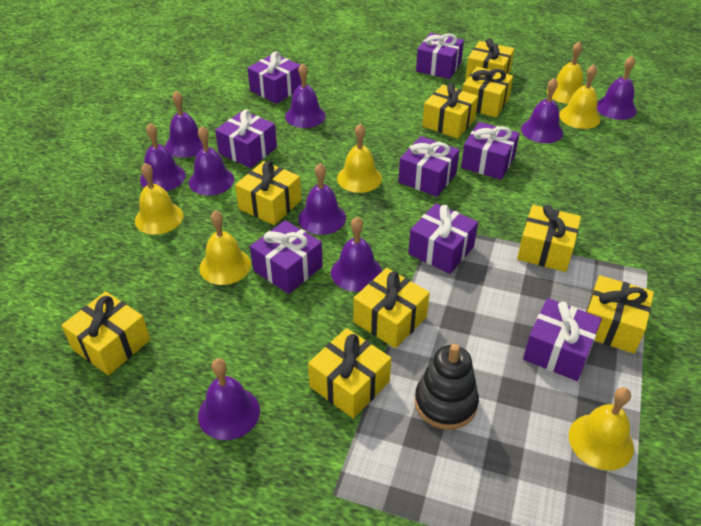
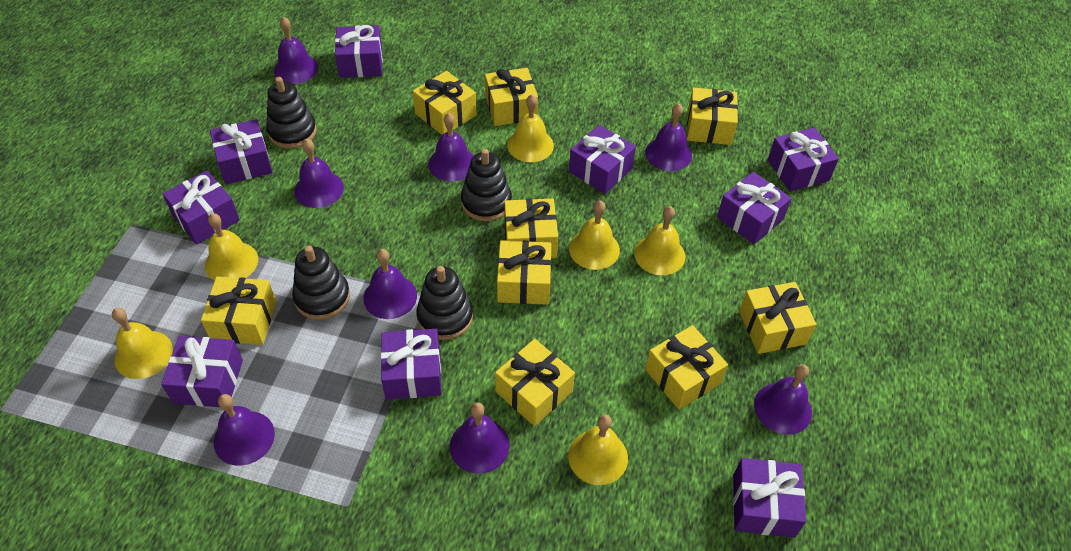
black stacking toy: [415,344,479,430] = 1 -> [266,77,317,149] [292,246,350,320] [416,266,473,340] [461,149,512,221] = 4
purple bell: [140,123,186,191] [165,91,203,158] [189,126,234,195] [198,358,260,440] [285,63,326,128] [298,163,346,235] [331,217,382,292] [521,78,563,143] [597,56,637,120] = 9 -> [214,394,275,466] [274,17,318,84] [294,139,344,208] [363,249,417,319] [428,113,473,181] [450,403,509,474] [645,103,692,171] [754,364,812,435] = 8
purple gift: [215,110,277,168] [247,51,302,104] [250,220,323,294] [398,136,460,197] [408,203,478,274] [416,33,464,79] [461,122,520,180] [523,298,602,381] = 8 -> [161,336,243,407] [163,171,240,245] [210,119,273,184] [335,25,383,78] [381,329,442,399] [569,125,636,194] [717,172,792,244] [733,458,806,538] [768,127,839,192] = 9

